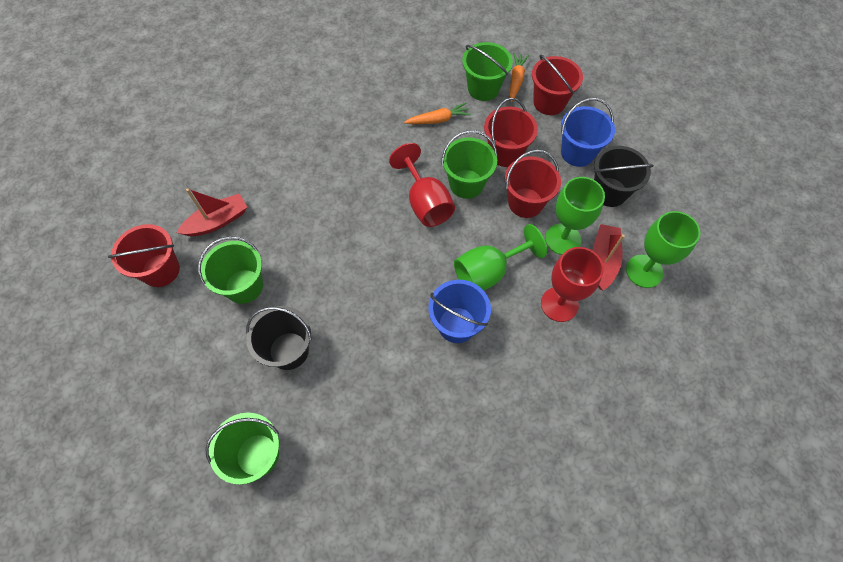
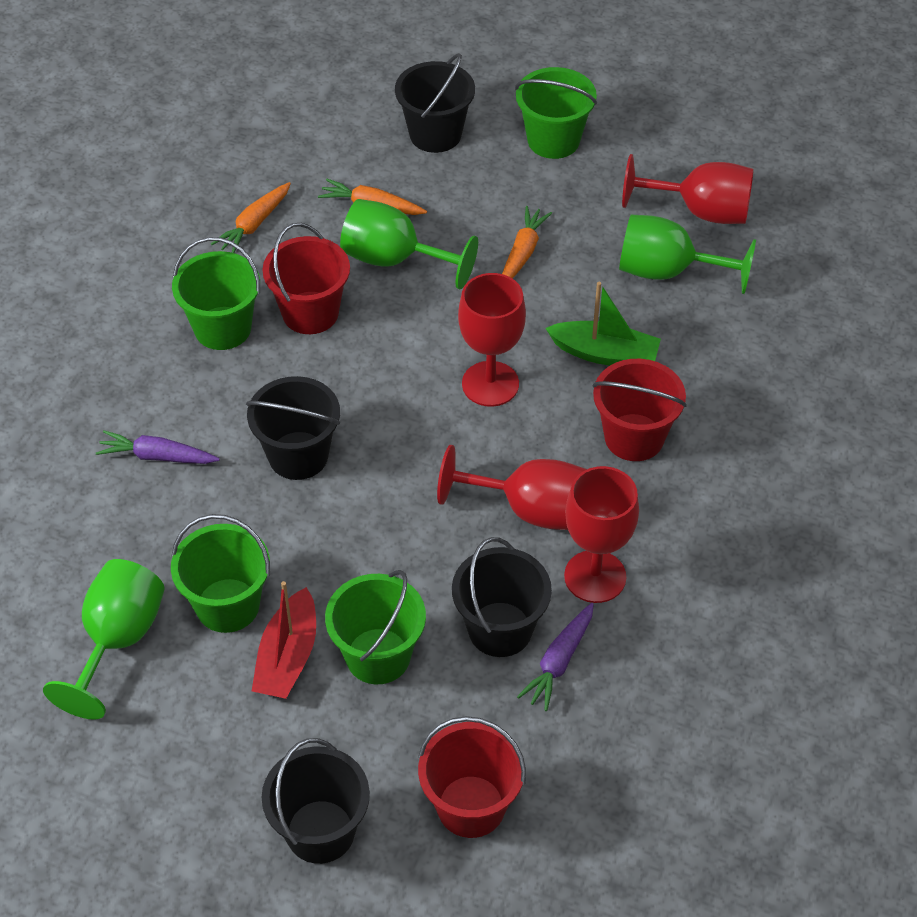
black bucket: [246,306,312,370] [594,146,654,207] = 2 -> [246,376,340,480] [262,738,370,864] [395,53,475,153] [452,537,552,657] = 4
blue bucket: [428,280,491,343] [561,98,615,167] = 2 -> none = 0
green boat: none = 0 -> [545,282,661,365] = 1
orange carrot: [404,103,471,124] [509,53,529,102] = 2 -> [211,182,291,253] [318,179,427,215] [502,206,552,279] = 3
purple carrot: none = 0 -> [96,430,220,464] [517,603,594,711] = 2
red boat: [176,189,247,236] [592,224,625,290] = 2 -> [252,581,316,699] = 1
red bucket: [108,224,180,287] [484,98,538,167] [505,150,561,218] [532,55,583,115] = 4 -> [262,223,350,334] [418,716,526,838] [592,359,687,461] = 3
red goblet: [389,143,455,227] [541,247,604,322] = 2 -> [437,445,587,530] [458,273,526,407] [564,466,639,603] [622,154,754,224] = 4

